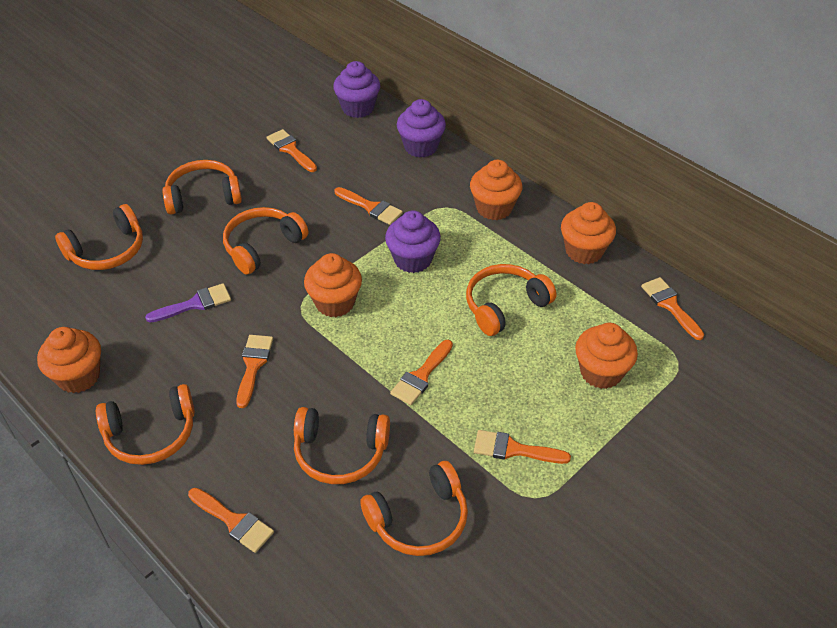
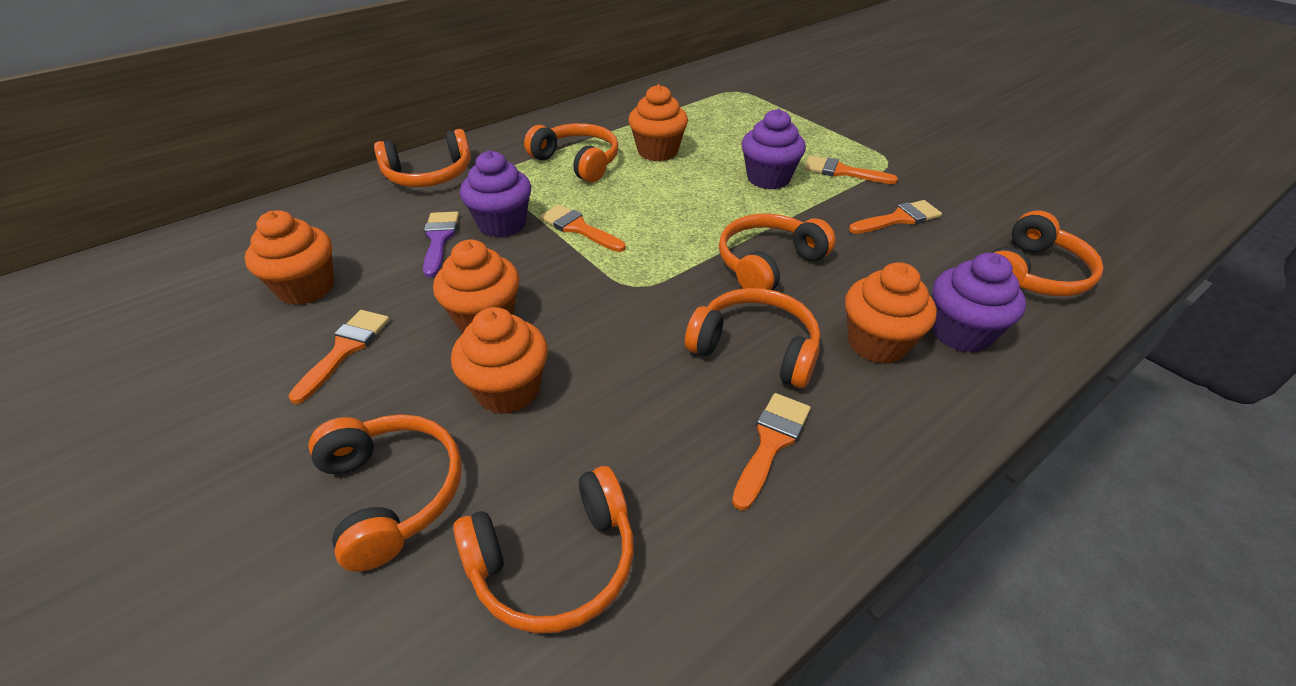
orange brush: [188,488,274,553] [236,335,273,408] [267,129,317,172] [334,187,403,225] [390,340,453,405] [474,430,571,464] [641,277,704,340] = 7 -> [288,310,390,404] [540,205,626,252] [732,393,811,510] [804,156,898,184] [849,200,942,234] = 5

